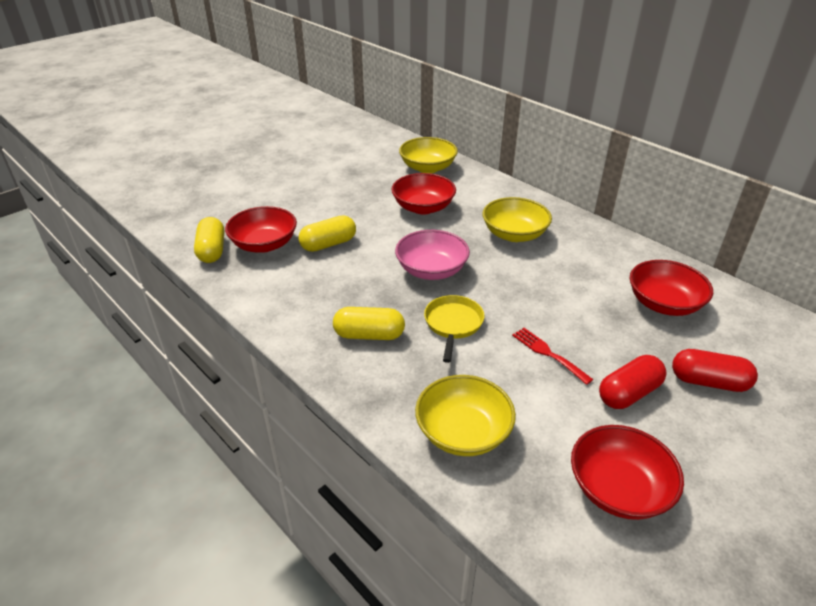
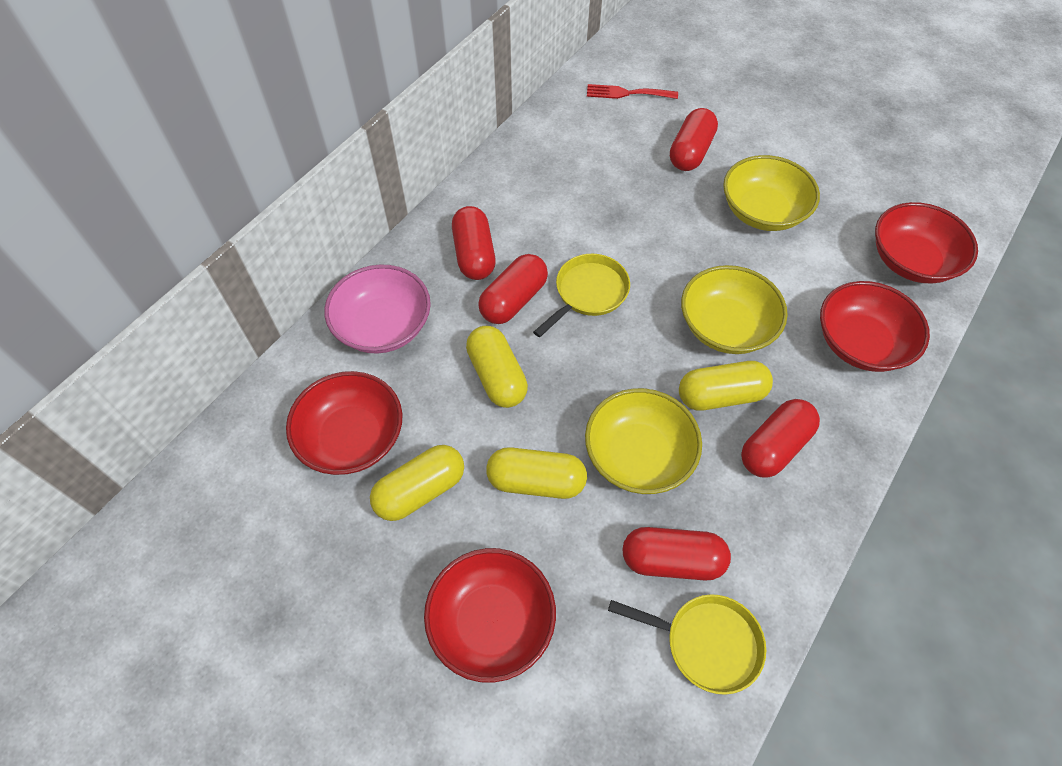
red capsule: [599,355,667,409] [672,349,758,392] = 2 -> [452,206,496,280] [478,254,548,324] [623,527,731,581] [670,108,718,171] [741,399,820,478] = 5
yellow capsule: [194,217,224,263] [299,215,356,252] [333,307,405,340] = 3 -> [370,445,464,521] [466,326,528,408] [486,447,587,499] [679,361,773,411] = 4
yellow pan: [424,295,484,363] = 1 -> [533,254,630,337] [608,594,766,695] = 2

